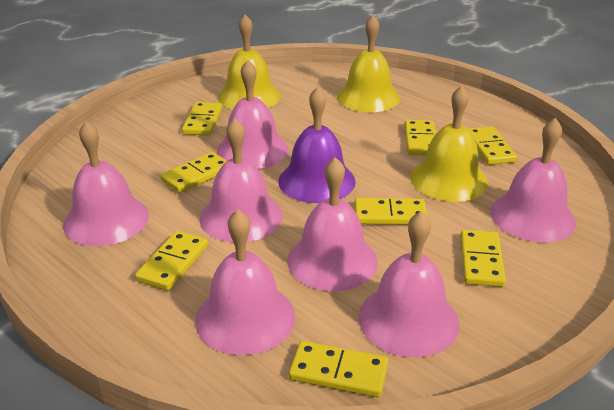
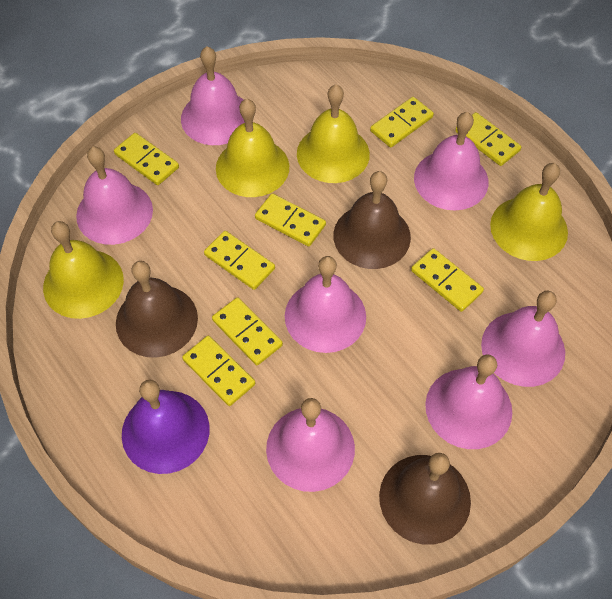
brown bell: none = 0 -> [116,261,198,358] [333,171,411,269] [379,453,471,545] = 3
yellow bell: [218,14,281,110] [337,15,400,112] [410,86,488,202] = 3 -> [43,221,124,319] [216,99,289,197] [297,84,370,183] [490,163,568,261] = 4

